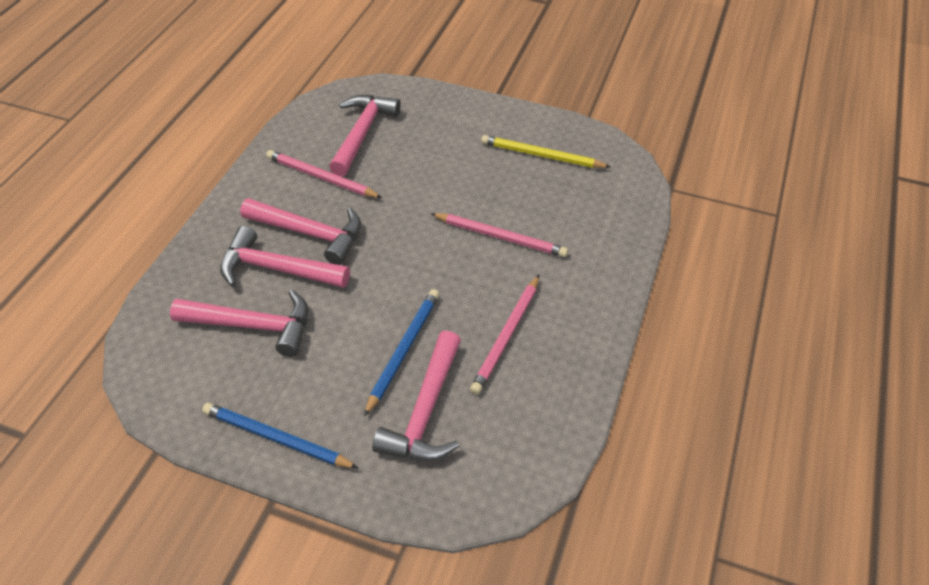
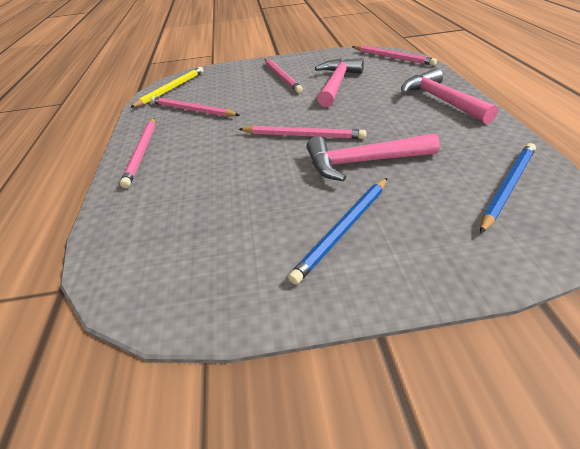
pink hammer: [170,290,308,357] [220,226,350,288] [240,198,361,265] [329,95,401,176] [372,330,461,461] = 5 -> [307,133,440,181] [315,58,364,107] [401,68,498,124] = 3
pink pencil: [266,150,382,198] [430,213,568,257] [470,275,539,395] = 3 -> [120,118,155,188] [150,96,239,117] [239,126,366,139] [265,58,303,93] [352,45,437,66] = 5

